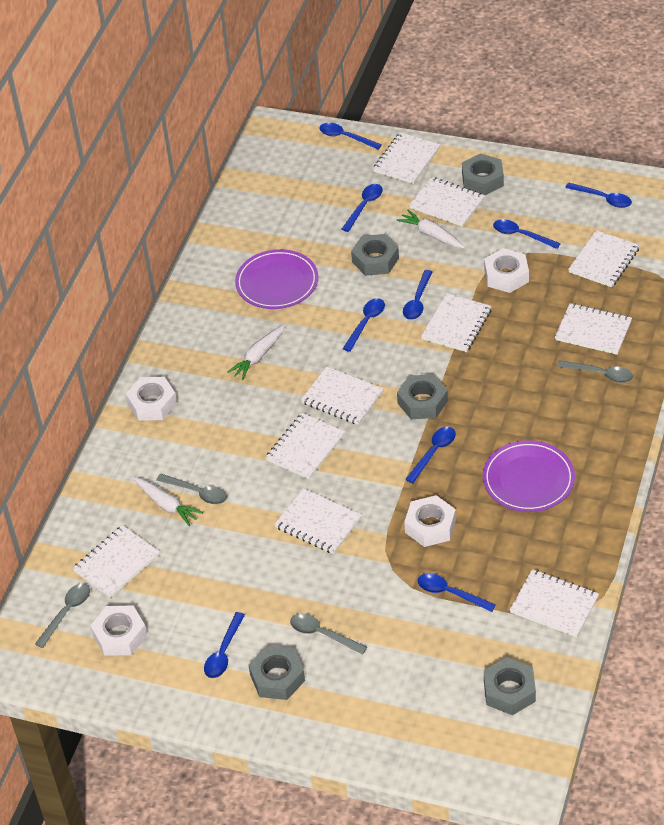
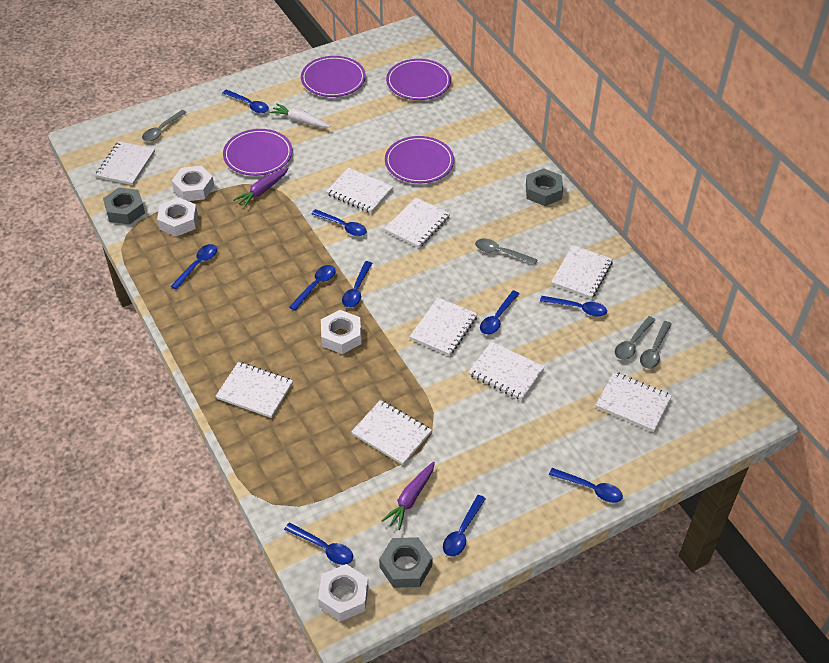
blue spoon: [204,612,245,678] [319,123,382,149] [342,184,383,232] [343,298,385,352] [403,270,433,320] [405,427,456,483] [418,573,496,612] [493,219,561,249] [565,183,632,208] = 9 -> [171,244,217,290] [223,89,269,113] [284,522,353,565] [289,265,336,311] [312,209,367,236] [342,261,372,307] [443,495,486,557] [480,290,519,335] [540,296,607,317] [549,468,623,503] = 10
grey nut: [249,646,305,700] [351,234,399,276] [397,374,448,419] [462,153,504,195] [484,657,536,715] = 5 -> [103,187,145,224] [379,537,433,588] [526,168,563,206] = 3
purple carrot: none = 0 -> [233,168,289,208] [382,462,435,530] = 2
purple plate: [235,249,318,309] [483,441,575,512] = 2 -> [223,129,293,176] [301,56,366,97] [385,136,454,183] [386,59,451,100] = 4
white carrot: [132,477,203,526] [227,324,285,380] [397,210,465,248] = 3 -> [269,104,330,128] = 1
white notebook: [72,525,160,598] [265,413,345,479] [274,488,362,554] [301,366,384,425] [373,132,440,184] [409,177,485,227] [421,293,492,352] [510,569,599,637] [555,303,632,355] [568,230,640,287] = 10 -> [96,141,155,185] [216,362,293,418] [326,168,393,213] [351,400,432,465] [385,197,450,248] [410,297,477,356] [468,341,545,400] [551,245,613,299] [596,372,672,432] = 9

